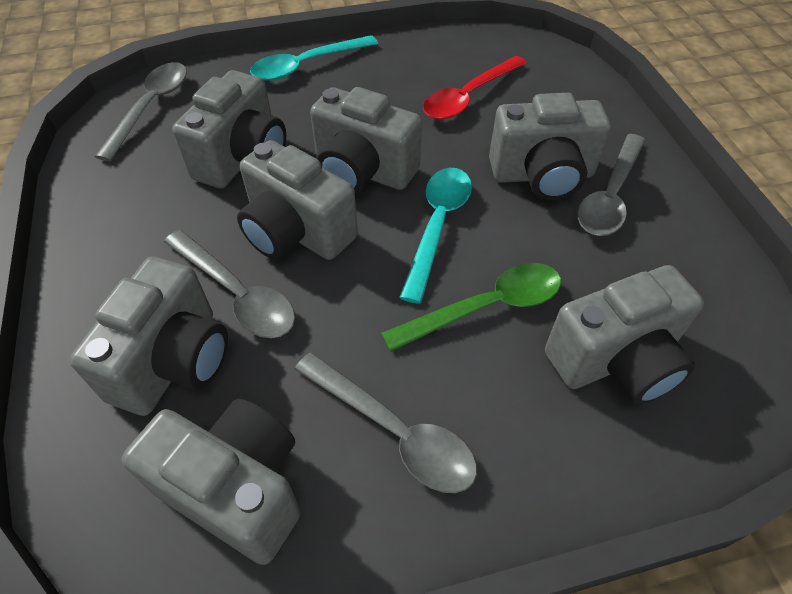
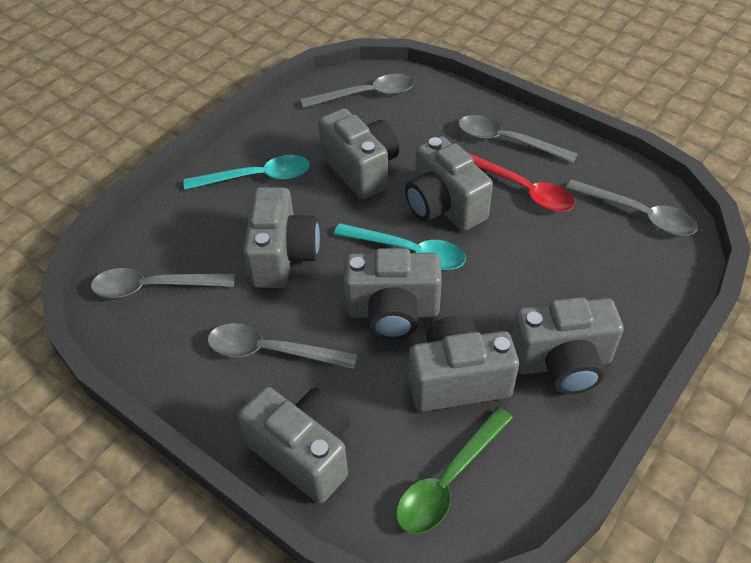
grey spoon: [95,62,187,161] [164,230,295,338] [295,352,477,493] [577,134,646,236] = 4 -> [91,268,235,298] [207,323,358,369] [301,74,414,108] [458,115,578,163] [566,179,698,236] = 5

